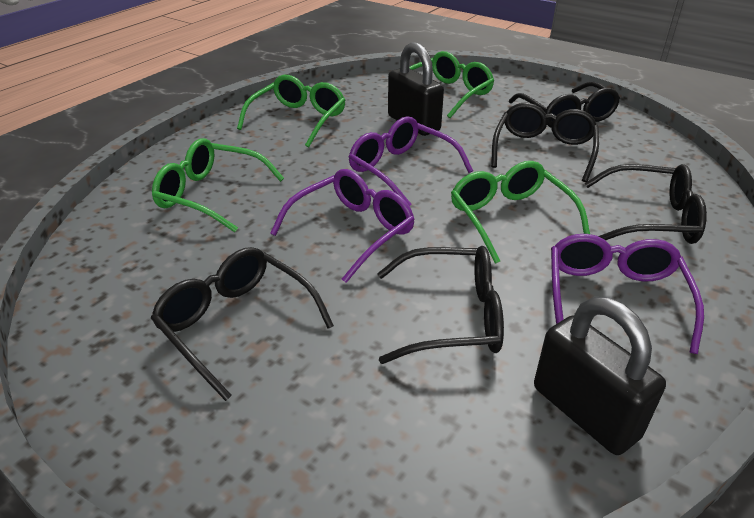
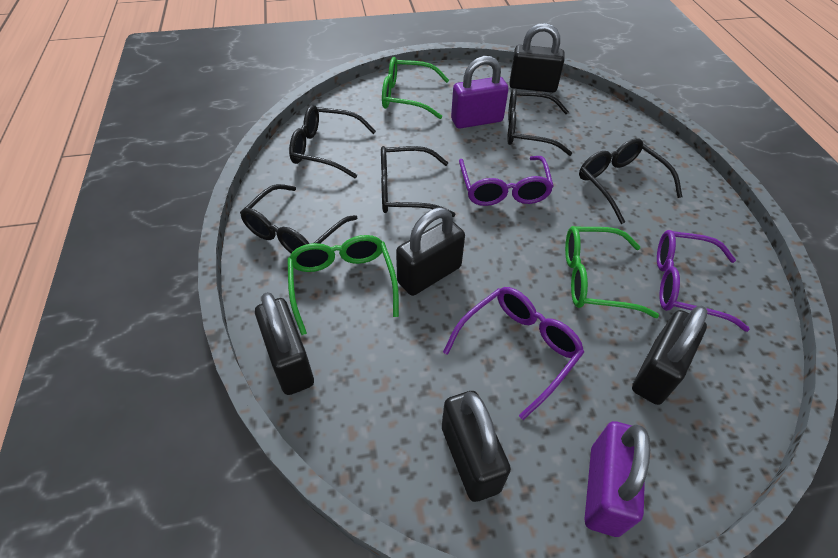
black padlock: [388,42,444,136] [534,297,666,455] = 2 -> [255,292,314,395] [396,207,465,296] [442,391,511,502] [509,23,565,93] [632,305,707,405] = 5
green glasses: [152,138,284,232] [237,75,345,147] [409,51,494,118] [451,161,590,264] = 4 -> [287,235,399,335] [382,57,449,119] [565,226,659,318] = 3
purple padlock: none = 0 -> [451,56,508,129] [585,421,650,537] = 2

